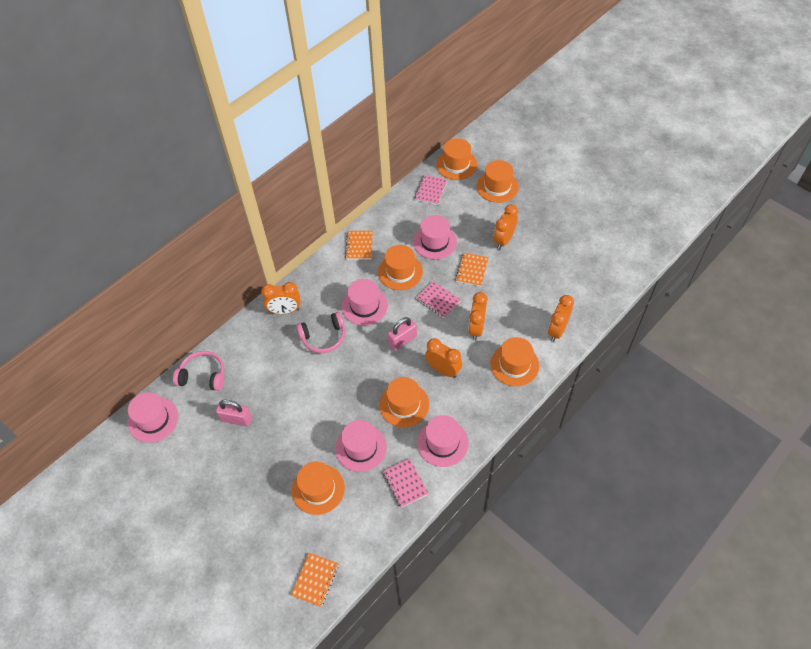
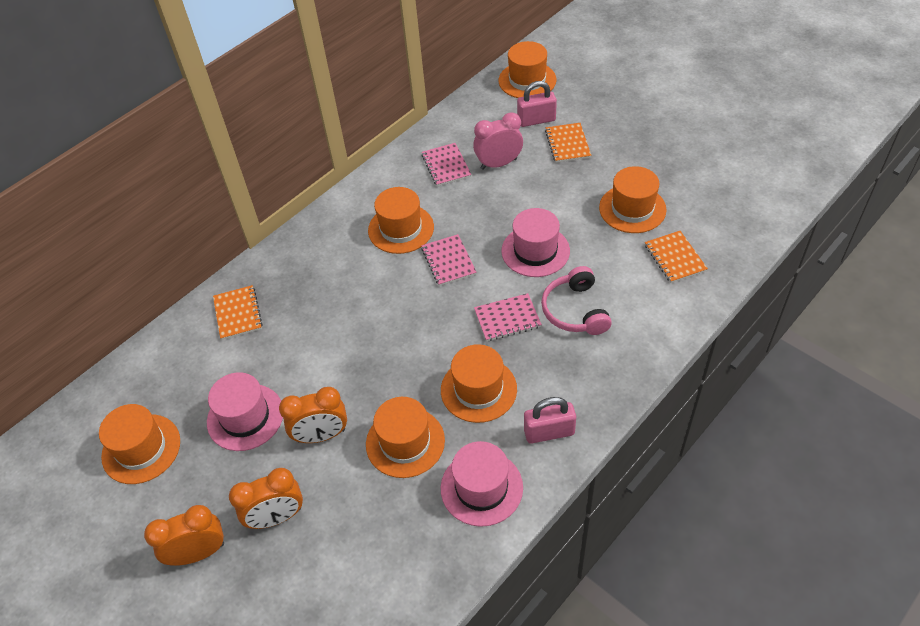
orange clock: [261,282,300,314] [425,338,462,378] [468,292,488,340] [493,204,518,249] [548,295,574,342] = 5 -> [144,505,224,566] [229,468,303,529] [279,387,347,443] = 3
pink clock: none = 0 -> [473,112,523,170] = 1
pink hat: [128,392,178,443] [335,420,387,472] [342,279,388,326] [413,215,457,259] [417,415,469,467] = 5 -> [207,372,283,451] [441,441,523,527] [501,208,570,277] = 3
pink headphones: [173,351,224,391] [296,312,345,353] = 2 -> [541,266,612,335] = 1

